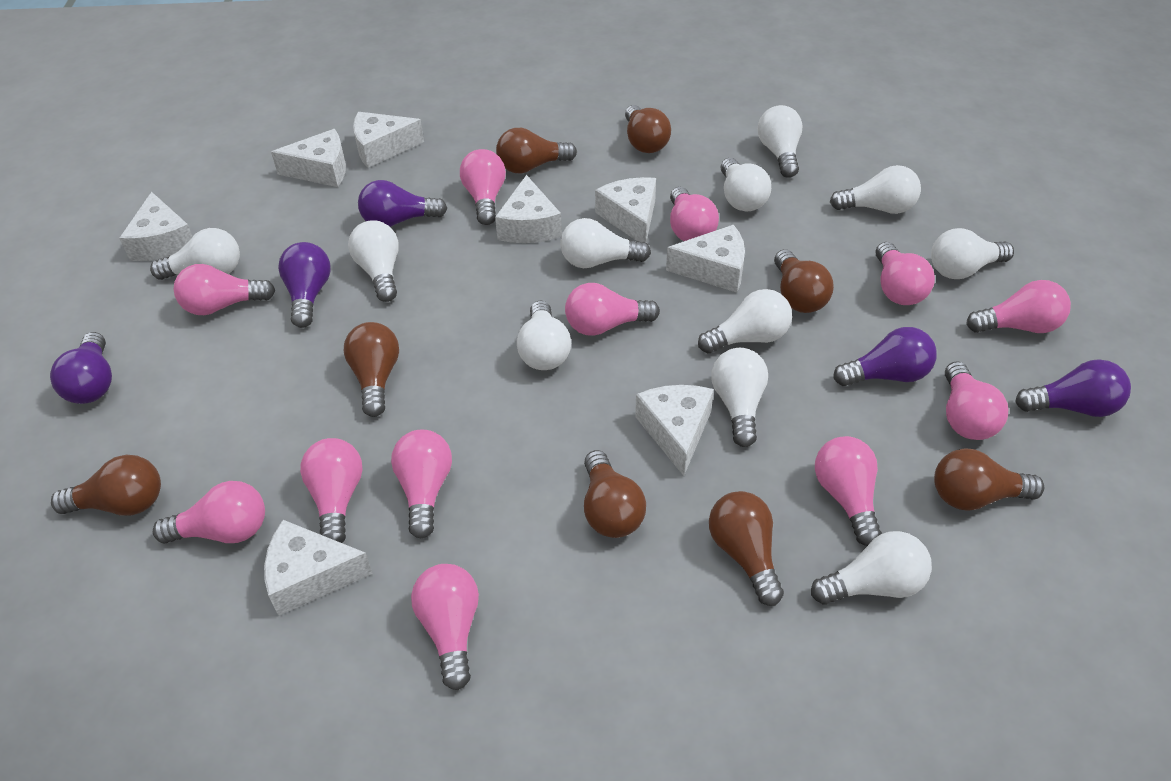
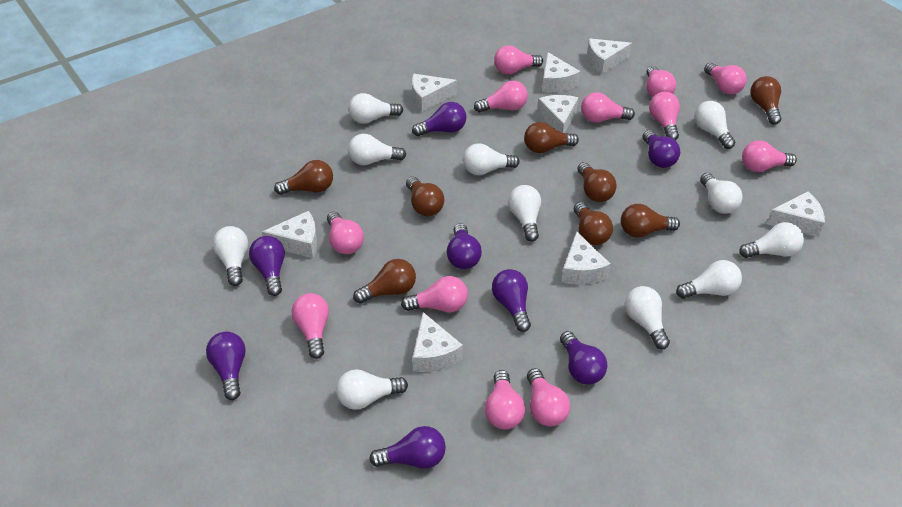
purple light bulb: [50,332,112,404] [278,242,331,328] [358,180,447,227] [833,327,937,386] [1015,359,1131,417] = 5 -> [206,332,246,400] [249,236,285,296] [369,426,446,469] [412,102,466,136] [447,223,482,269] [492,269,531,332] [560,331,607,385] [643,130,680,168] = 8

